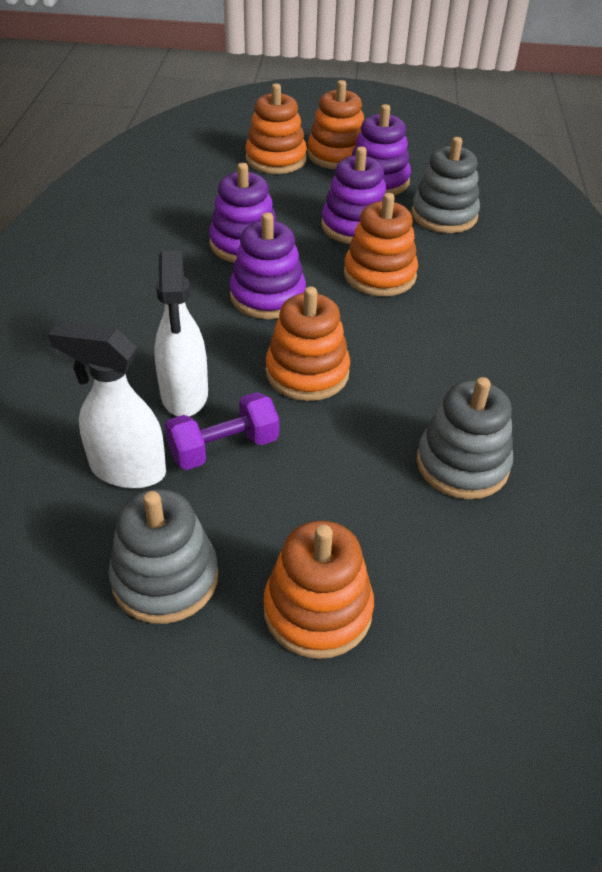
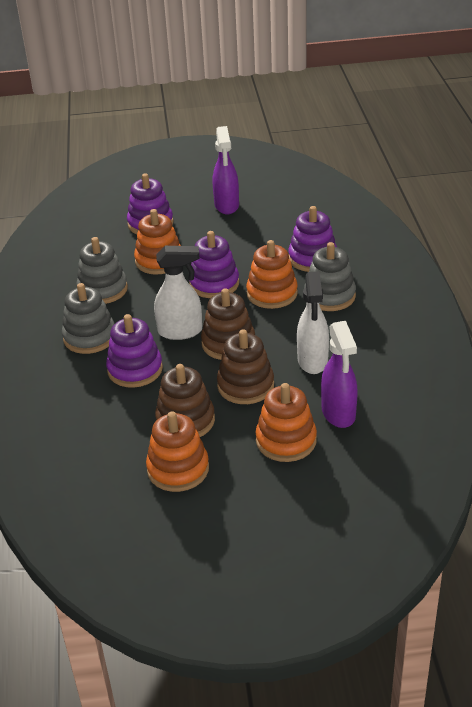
brown stacking toy: none = 0 -> [155,364,215,437] [201,288,255,360] [217,329,274,404] = 3
orange stacking toy: [245,83,307,174] [263,521,374,659] [266,286,350,401] [307,80,364,169] [344,193,418,296] = 5 -> [134,209,181,275] [146,411,209,492] [246,240,298,309] [255,383,317,462] = 4
purple dumbbell: [165,392,279,470] = 1 -> none = 0
purple spray bottle: none = 0 -> [213,126,239,214] [321,321,358,428] = 2

